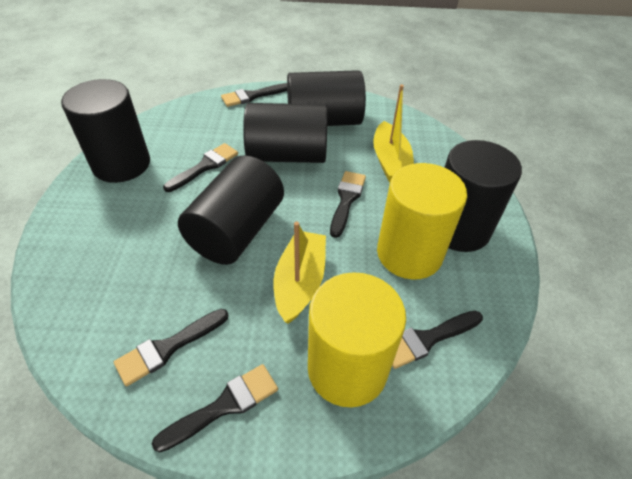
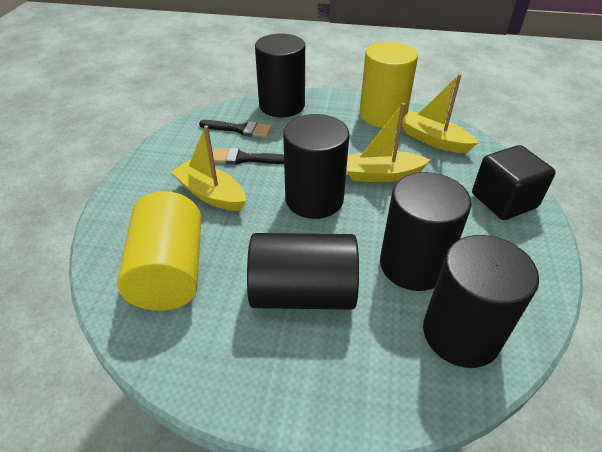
black brush: [114,309,229,386] [152,364,278,452] [163,143,238,192] [221,83,287,107] [330,171,366,238] [392,311,483,369] = 6 -> [199,120,272,138] [213,148,284,165] = 2
black cube: none = 0 -> [472,145,556,220] = 1
yellow boat: [274,221,326,324] [373,84,414,183] = 2 -> [171,125,246,211] [346,103,430,182] [402,74,478,153] = 3

